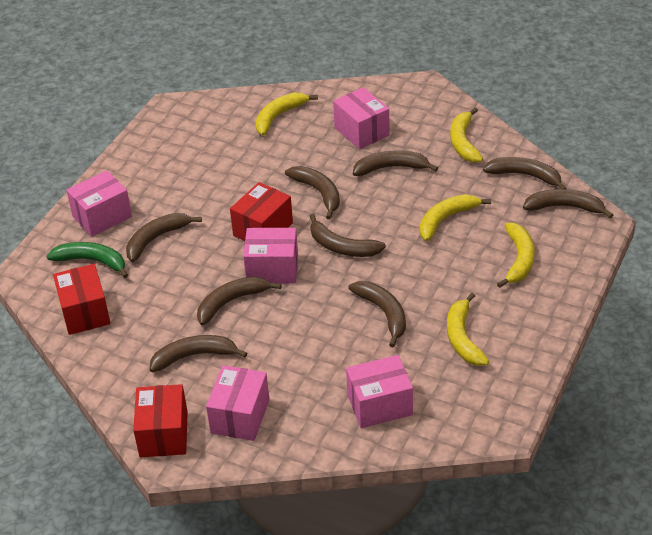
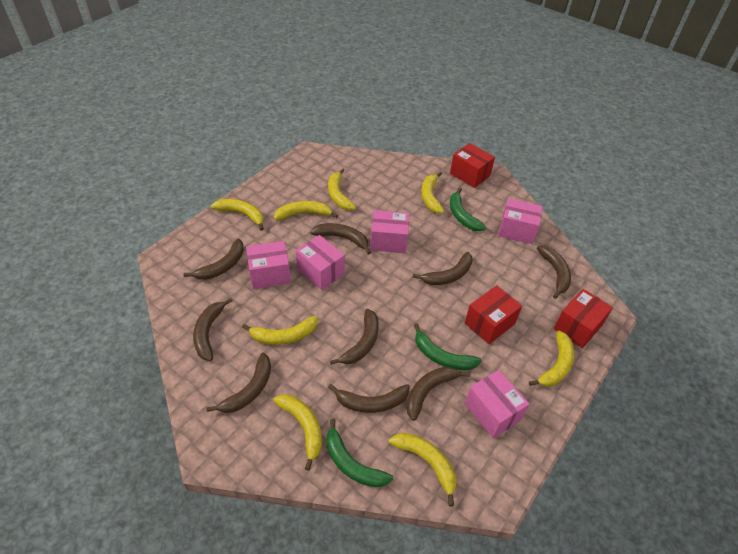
green banana: [47,242,128,278] = 1 -> [326,418,393,488] [414,323,482,370] [450,188,486,231] = 3
yellow banana: [255,92,318,136] [420,194,491,241] [447,293,489,366] [450,108,483,163] [497,223,535,288] = 5 -> [211,199,264,231] [242,316,318,345] [273,394,322,471] [274,201,338,220] [328,168,356,210] [389,433,456,506] [421,172,444,213] [529,330,574,387] = 8

